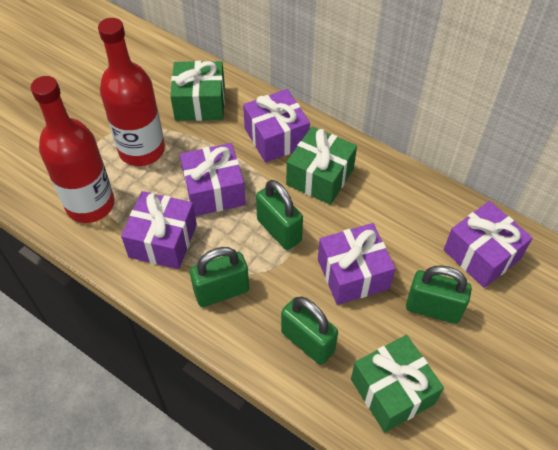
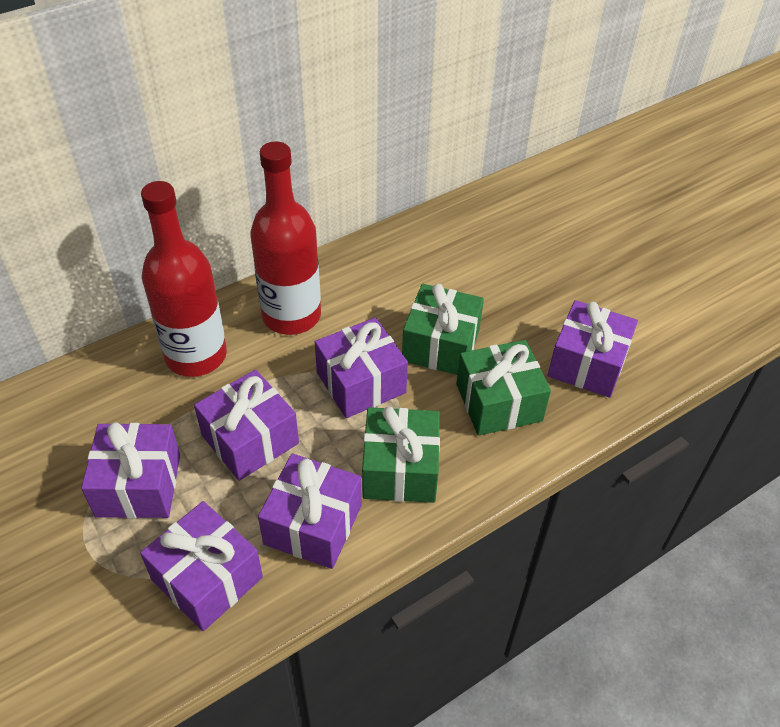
green padlock: [190,247,249,307] [256,180,303,250] [281,297,338,365] [406,265,472,324] = 4 -> none = 0
purple gift: [121,191,197,269] [180,143,246,216] [243,89,310,163] [318,223,395,305] [444,201,533,288] = 5 -> [81,422,180,518] [140,501,263,631] [194,370,299,481] [258,454,362,569] [315,318,408,418] [548,300,638,398] = 6

